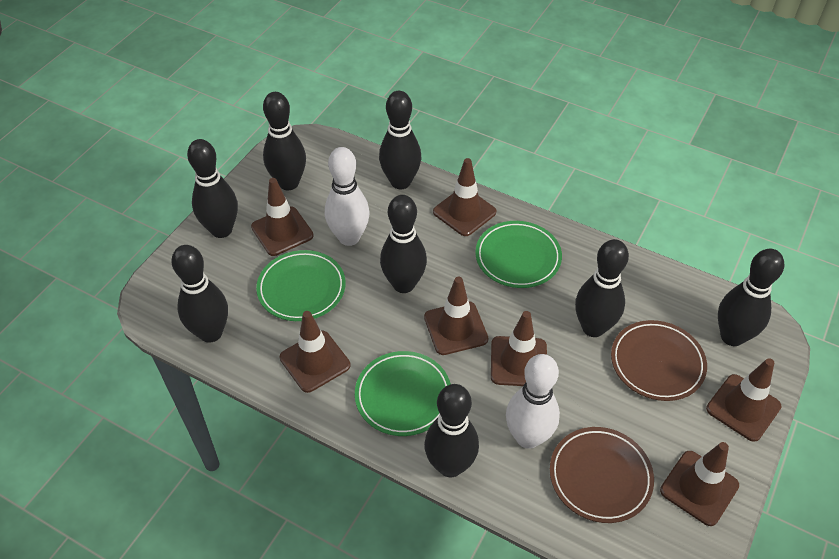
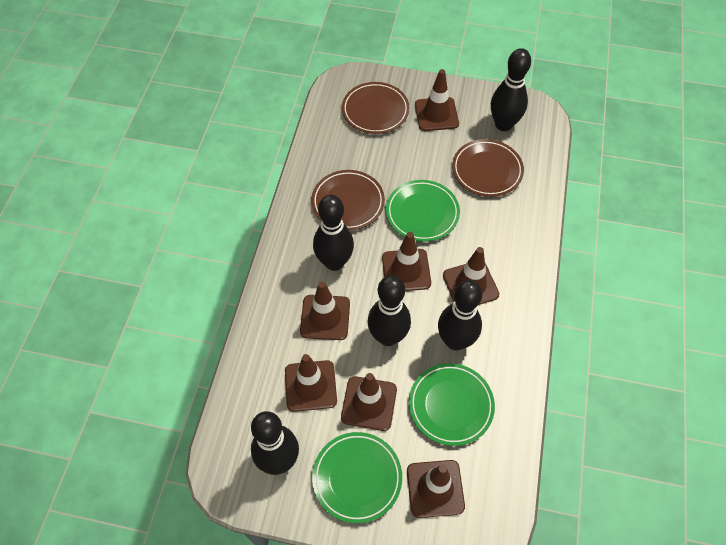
black bowling pin: [172,245,228,343] [187,139,238,238] [263,92,306,190] [379,91,421,189] [380,195,427,293] [424,384,479,477] [575,239,629,337] [718,249,784,346] = 8 -> [251,411,299,475] [313,195,354,271] [368,275,411,346] [438,280,482,350] [491,48,531,131] = 5
brown plate: [550,427,654,523] [611,320,707,401] = 2 -> [311,170,385,230] [342,82,409,134] [452,139,524,197] = 3
white bowling pin: [325,147,370,246] [506,354,560,449] = 2 -> none = 0

